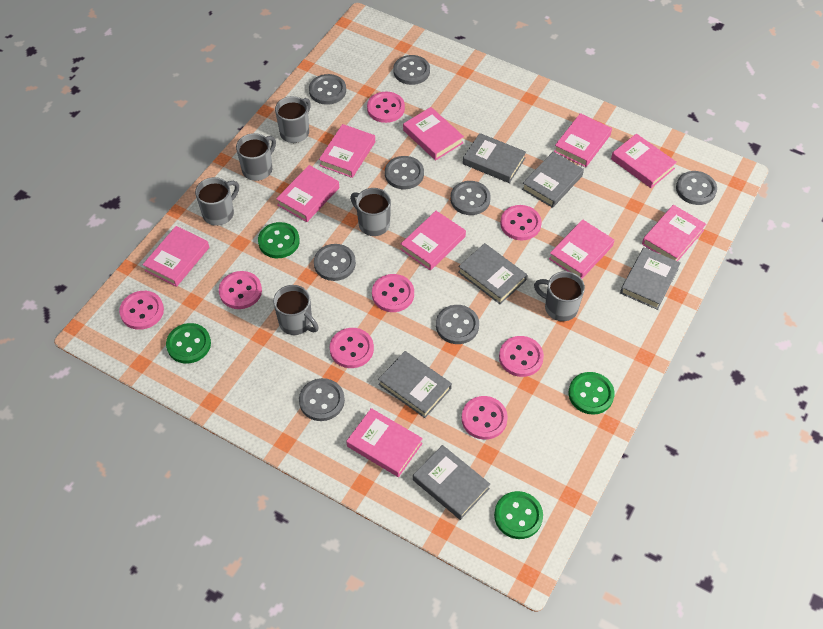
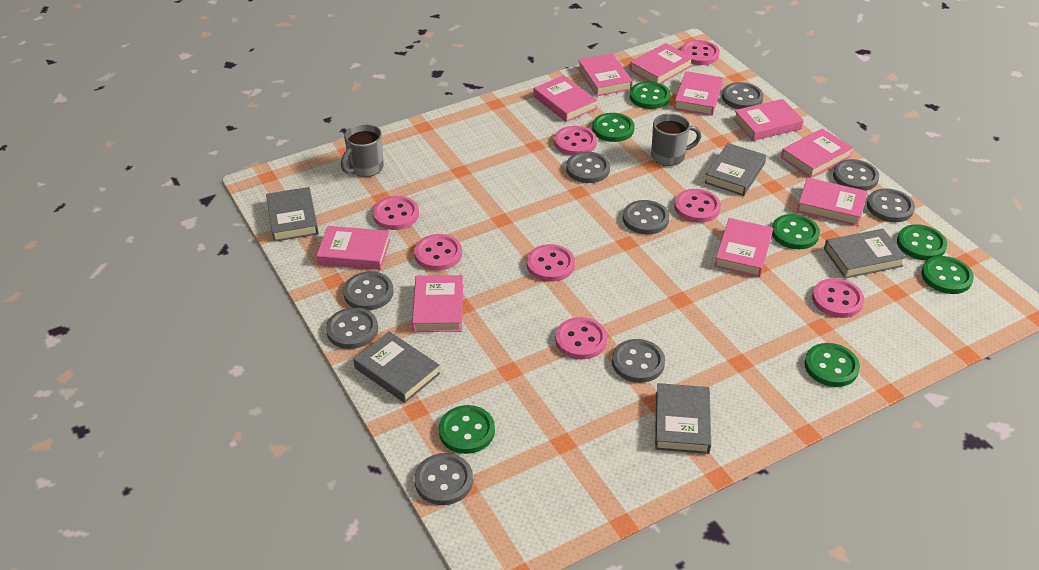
green button: [166,323,211,364] [258,222,300,258] [494,491,543,539] [569,372,615,415] = 4 -> [439,405,495,454] [592,113,635,142] [630,81,670,109] [772,214,820,249] [805,343,860,387] [897,224,947,260] [921,256,974,294] = 7
grey book: [378,351,452,418] [413,445,490,520] [458,243,527,304] [463,133,526,183] [522,152,584,208] [620,247,681,310] = 6 -> [266,187,319,242] [353,331,440,403] [655,383,711,454] [704,143,766,196] [824,229,906,279] = 5
grey button: [299,378,345,421] [309,74,346,105] [314,244,356,281] [385,156,424,189] [393,55,430,85] [436,305,479,344] [450,181,491,215] [676,171,717,205] = 8 -> [326,307,378,349] [343,271,393,310] [414,453,473,505] [566,151,610,183] [612,339,665,383] [623,200,669,235] [722,82,764,109] [833,159,879,191] [867,189,915,222] = 9
grey mug: [195,177,239,226] [236,133,276,181] [273,285,319,335] [275,96,311,143] [350,188,391,236] [534,271,585,321] = 6 -> [341,124,384,177] [651,113,702,166] = 2

